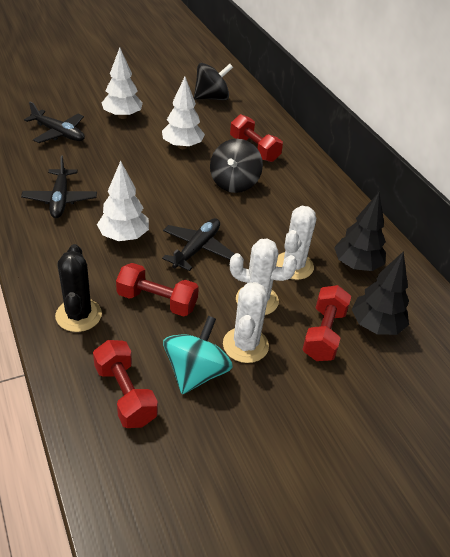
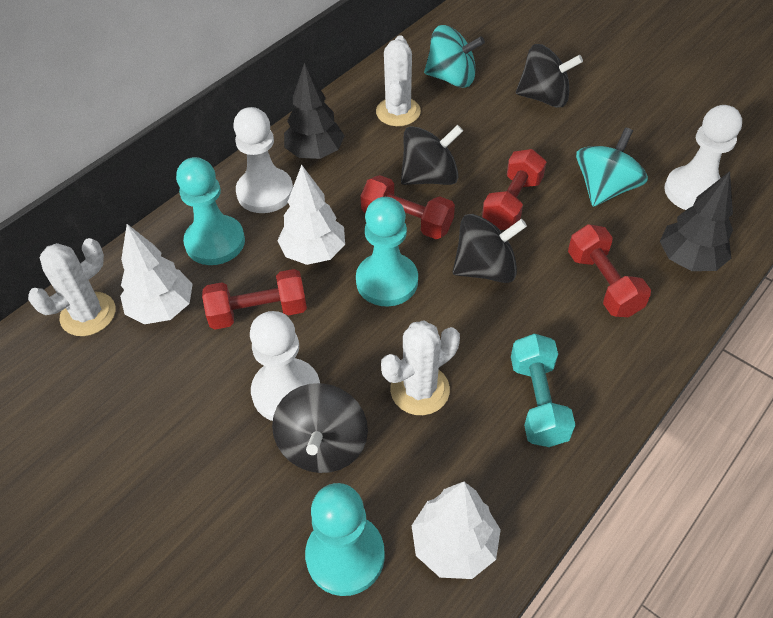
black cactus: [55,244,102,332] = 1 -> none = 0
black plane: [21,156,97,218] [24,102,85,143] [162,218,234,271] = 3 -> none = 0
black spinning top: [194,63,233,100] [210,139,263,193] = 2 -> [272,383,368,473] [401,125,463,185] [453,214,527,283] [516,44,583,107] = 4
turquoise dumbbell: none = 0 -> [511,334,575,447] = 1
turquoise pawn: none = 0 -> [176,157,245,265] [305,483,385,596] [356,197,418,306] = 3
turquoise spinning top: [163,316,233,394] = 1 -> [424,25,485,88] [576,127,648,207] = 2
white pawn: none = 0 -> [233,107,293,213] [250,311,320,421] [664,105,742,210] = 3

